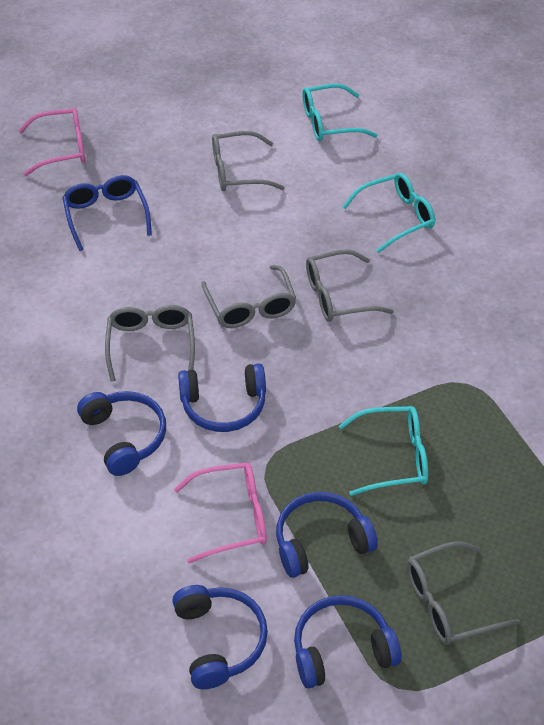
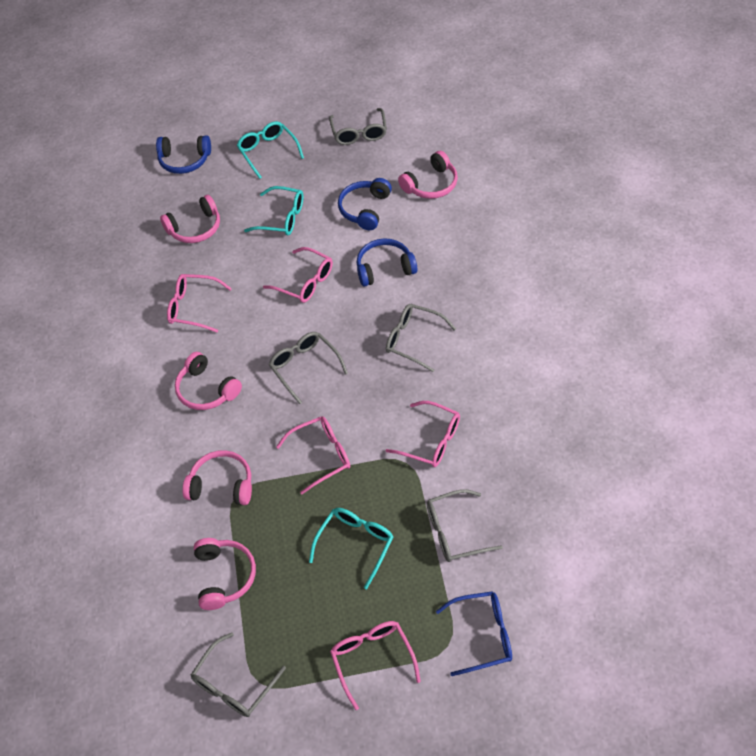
blue headphones: [77,391,166,476] [172,585,268,689] [178,363,266,432] [276,492,378,578] [294,595,401,688] = 5 -> [156,135,211,174] [338,178,392,230] [357,238,417,287] = 3
pink glasses: [18,107,85,176] [174,463,267,563] = 2 -> [167,274,232,332] [263,247,333,303] [276,417,350,494] [330,621,421,710] [385,401,460,467] = 5
pink headphones: none = 0 -> [160,195,220,243] [175,352,242,410] [182,450,252,505] [194,538,256,610] [398,151,458,199] = 5

